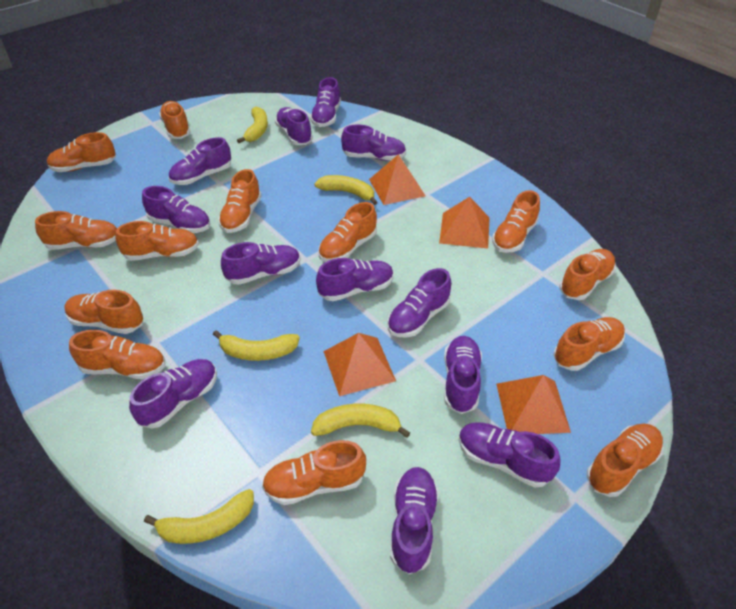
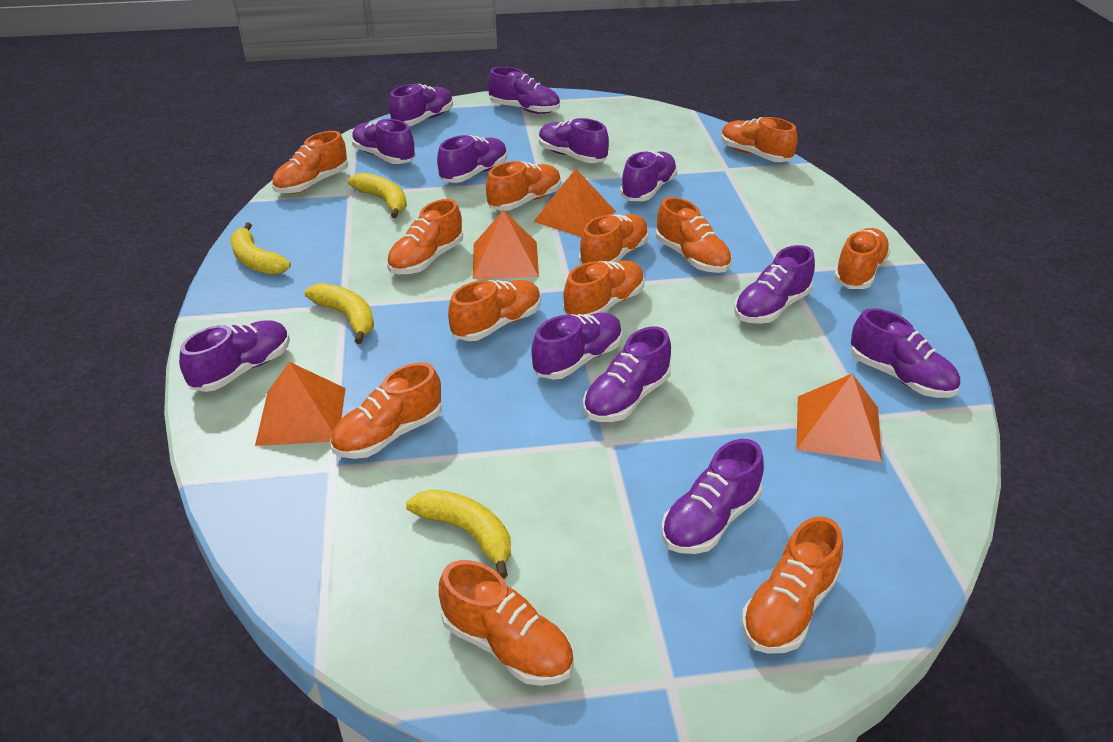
orange shoe: [35,211,117,250] [47,132,116,172] [64,290,143,334] [69,330,165,379] [115,221,199,261] [159,101,191,139] [218,169,262,233] [262,440,366,505] [319,202,377,262] [492,190,540,253] [553,317,625,371] [559,249,616,300] [587,423,664,497] = 13 -> [272,131,348,194] [330,362,442,459] [387,199,463,274] [439,560,574,686] [448,280,541,341] [486,161,561,211] [563,261,645,315] [579,214,649,264] [656,197,732,273] [721,117,798,162] [741,517,843,654] [834,228,891,289] = 12
yellow banana: [144,489,254,544] [213,330,300,361] [237,107,268,143] [311,404,410,438] [314,175,377,205] = 5 -> [231,222,291,275] [305,283,374,344] [348,172,407,218] [406,489,511,579] = 4

